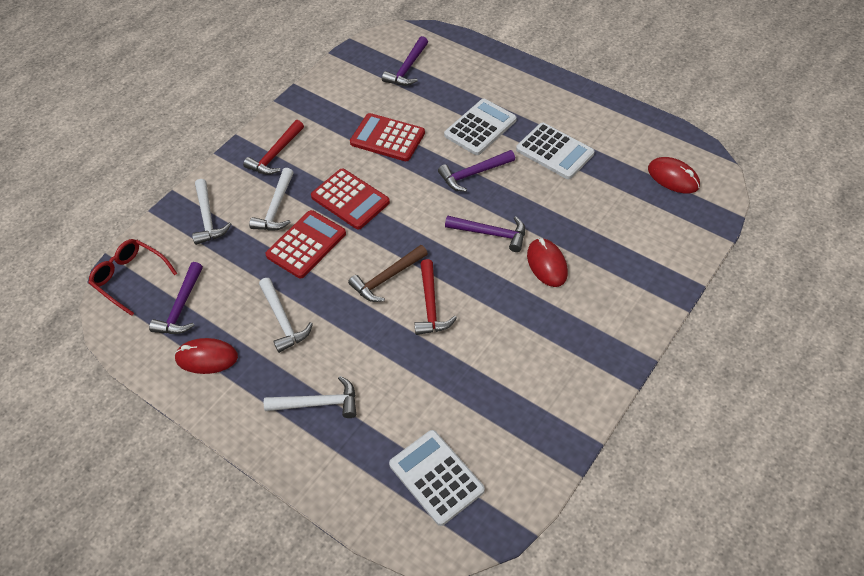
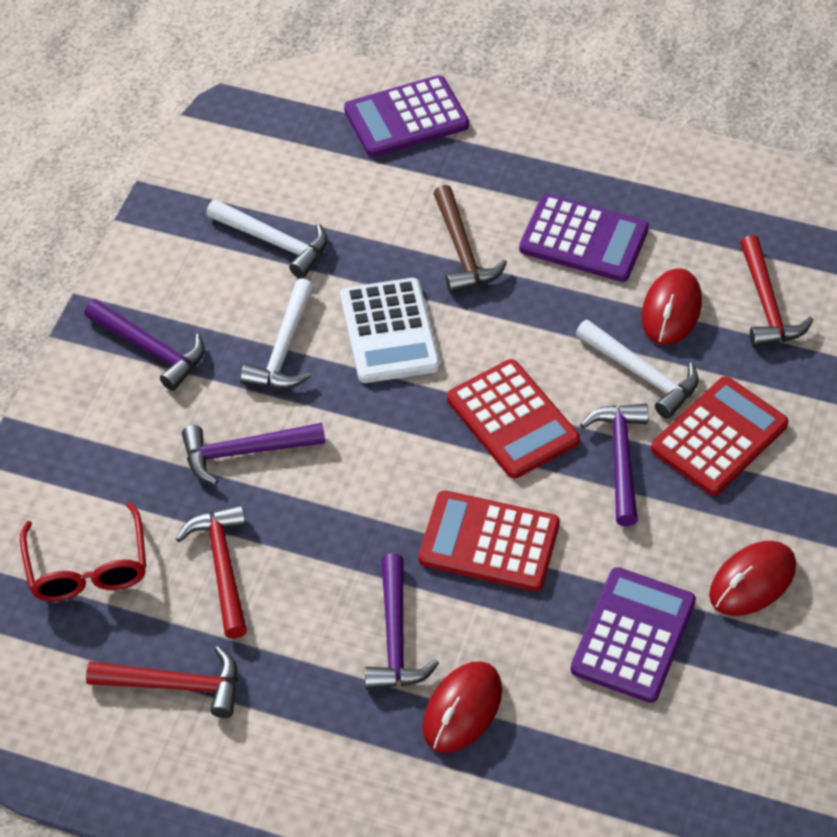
purple calculator: none = 0 -> [344,75,469,157] [519,194,649,282] [570,567,696,703] = 3
red hammer: [243,120,304,175] [414,259,457,335] = 2 -> [86,646,238,718] [176,505,247,639] [740,235,813,347] = 3
white calculator: [389,430,485,526] [444,99,517,155] [516,123,595,179] = 3 -> [340,278,440,383] = 1
white hammer: [192,179,231,245] [249,168,294,231] [259,278,313,353] [264,376,356,418] = 4 -> [206,199,328,278] [240,278,314,389] [576,319,699,419] = 3

